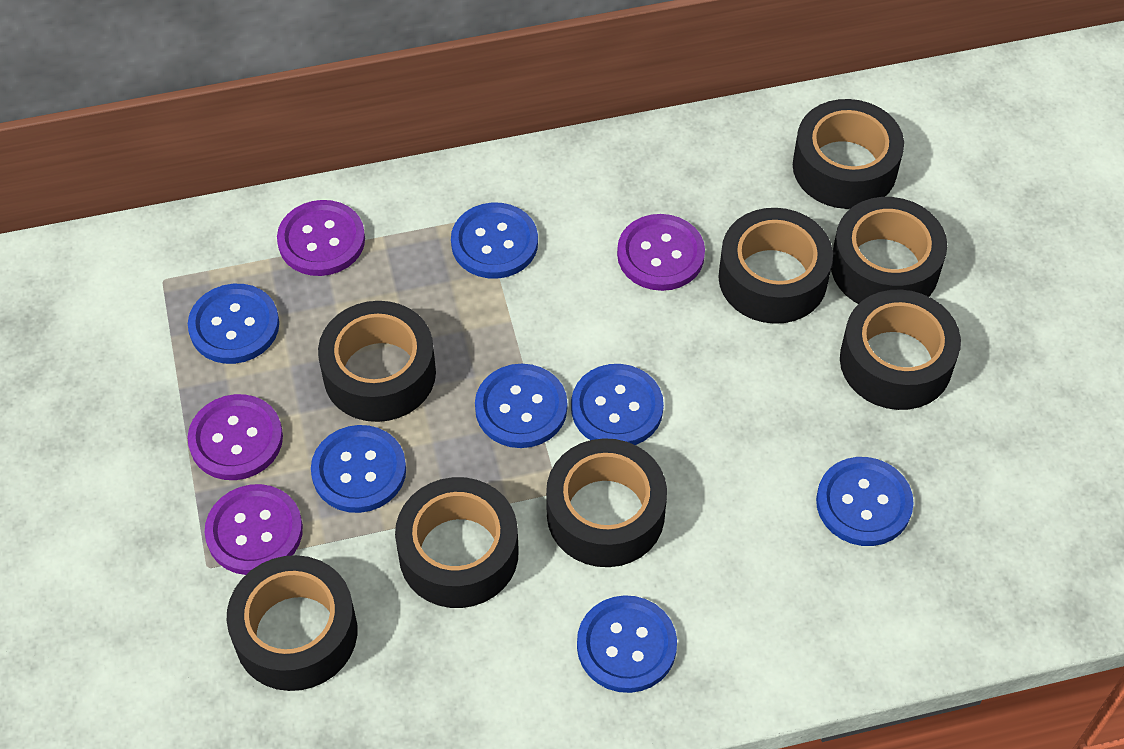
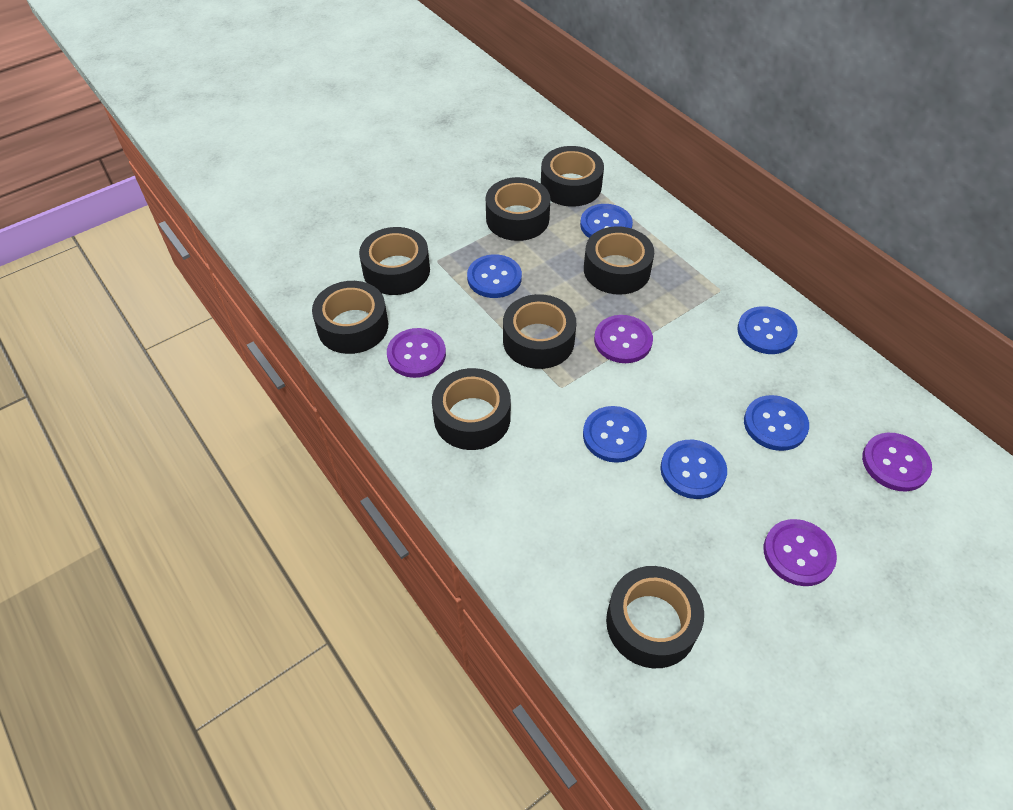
blue button: [188,284,279,364] [311,425,406,513] [451,202,538,279] [475,364,567,448] [571,364,664,445] [577,595,677,693] [816,457,914,546] = 7 -> [467,254,522,298] [580,204,633,238] [583,406,647,463] [660,440,727,499] [737,306,798,354] [744,395,809,451] = 6

